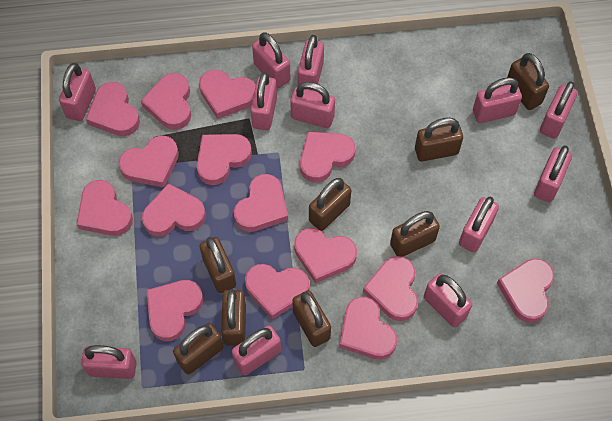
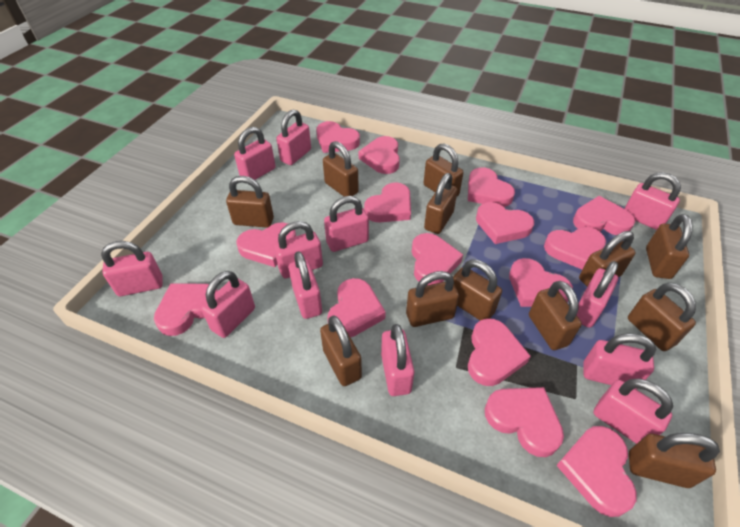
brown padlock: [173,323,224,375] [199,237,236,293] [221,289,246,345] [292,290,331,347] [309,178,351,231] [390,211,440,257] [415,118,463,162] [507,53,549,110] = 8 -> [226,176,274,228] [320,315,362,386] [323,141,359,196] [406,271,459,327] [424,143,463,196] [424,173,458,234] [453,259,502,320] [529,281,582,350] [579,231,636,286] [628,283,696,351] [629,433,720,488] [646,214,693,279] = 12

